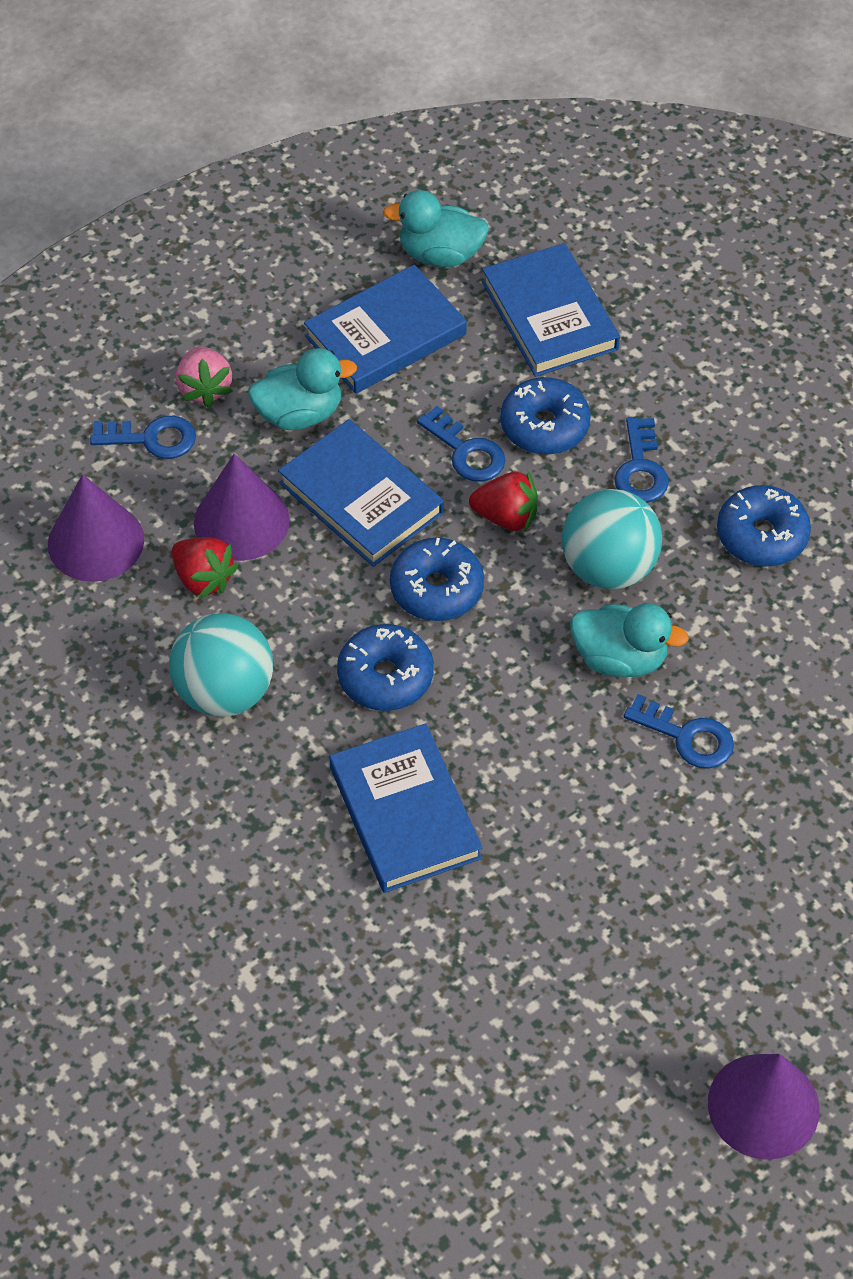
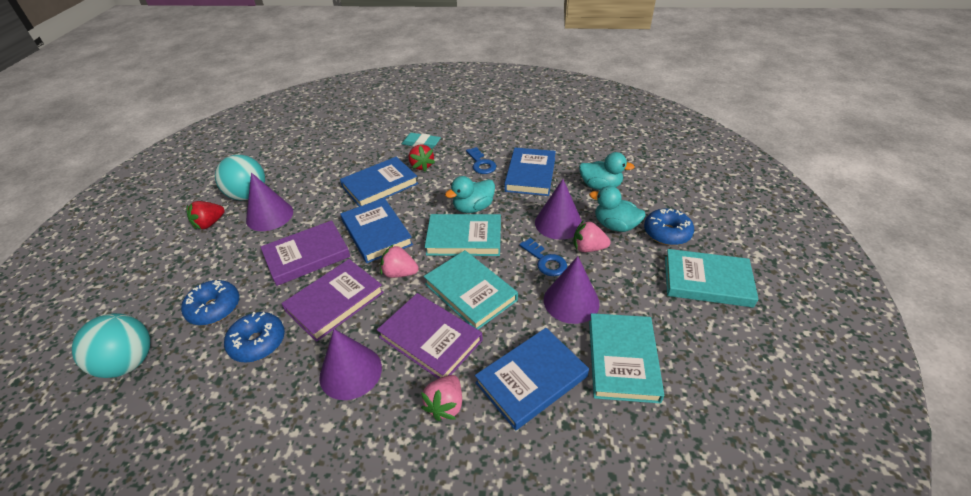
blue donut: [337,624,434,711] [390,538,484,621] [500,377,591,455] [717,485,811,567] = 4 -> [181,280,239,325] [224,312,285,363] [644,208,694,245] = 3
blue key: [90,416,196,459] [417,406,506,482] [614,417,669,503] [624,694,734,769] = 4 -> [466,147,496,174] [519,238,567,276] = 2
pink strawberry: [176,346,233,408] = 1 -> [380,244,419,278] [421,375,462,421] [573,220,611,252] = 3
purple book: none = 0 -> [261,220,350,286] [281,259,384,342] [377,293,483,379] = 3
purple cone: [48,474,144,582] [194,453,290,561] [708,1054,820,1160] = 3 -> [246,173,293,231] [319,329,382,400] [535,179,582,240] [544,256,600,324] = 4
turquoise book: none = 0 -> [424,250,518,329] [425,214,501,256] [589,313,664,403] [665,249,758,308] = 4
turquoise eraser: none = 0 -> [402,133,441,149] = 1

